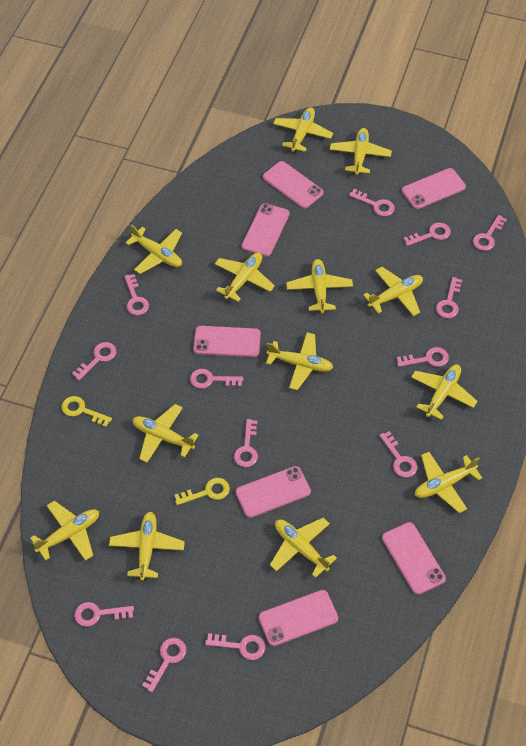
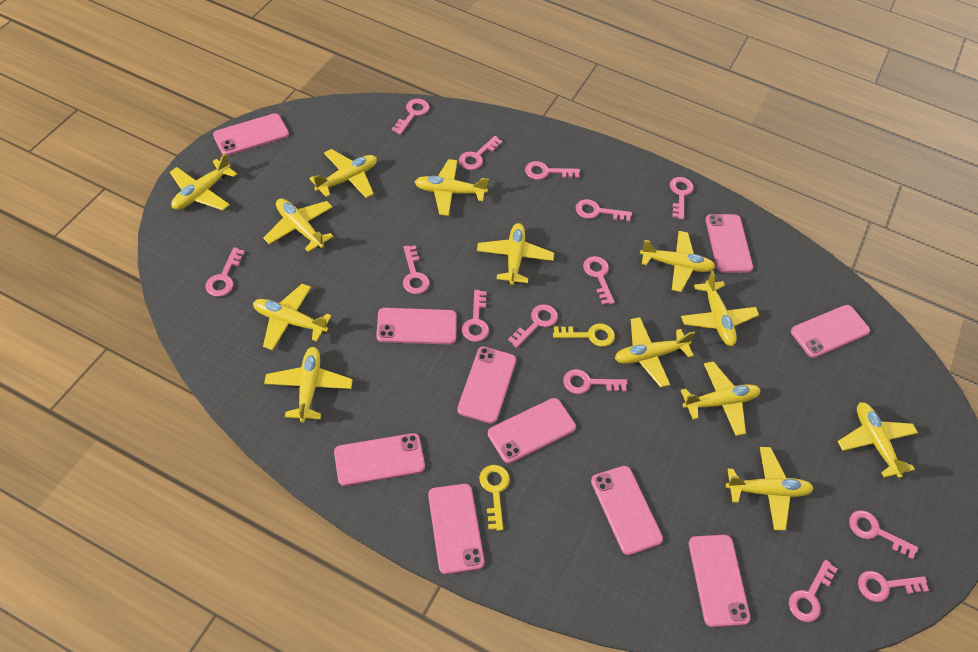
pink key: [72,342,117,380] [74,602,134,627] [125,274,149,315] [142,638,187,692] [190,369,243,389] [205,633,265,660] [234,419,258,467] [349,189,395,216] [380,431,418,478] [397,347,449,367] [404,222,451,246] [436,277,462,318] [473,215,507,251] = 13 -> [206,247,245,297] [392,99,429,135] [403,245,430,294] [459,136,503,170] [462,290,489,342] [508,304,558,348] [525,161,580,180] [563,369,627,394] [575,199,632,222] [583,256,615,305] [670,177,694,220] [789,560,838,622] [849,510,918,559] [858,571,929,602] = 14
pink phone: [194,326,261,357] [236,466,311,518] [242,203,290,257] [259,590,338,646] [263,161,324,208] [382,522,446,595] [402,168,466,209] = 7 -> [213,113,289,156] [334,433,425,486] [376,308,457,345] [428,484,484,574] [457,347,516,424] [488,398,576,463] [591,466,663,555] [689,535,750,627] [706,214,753,273] [791,305,870,358] = 10

